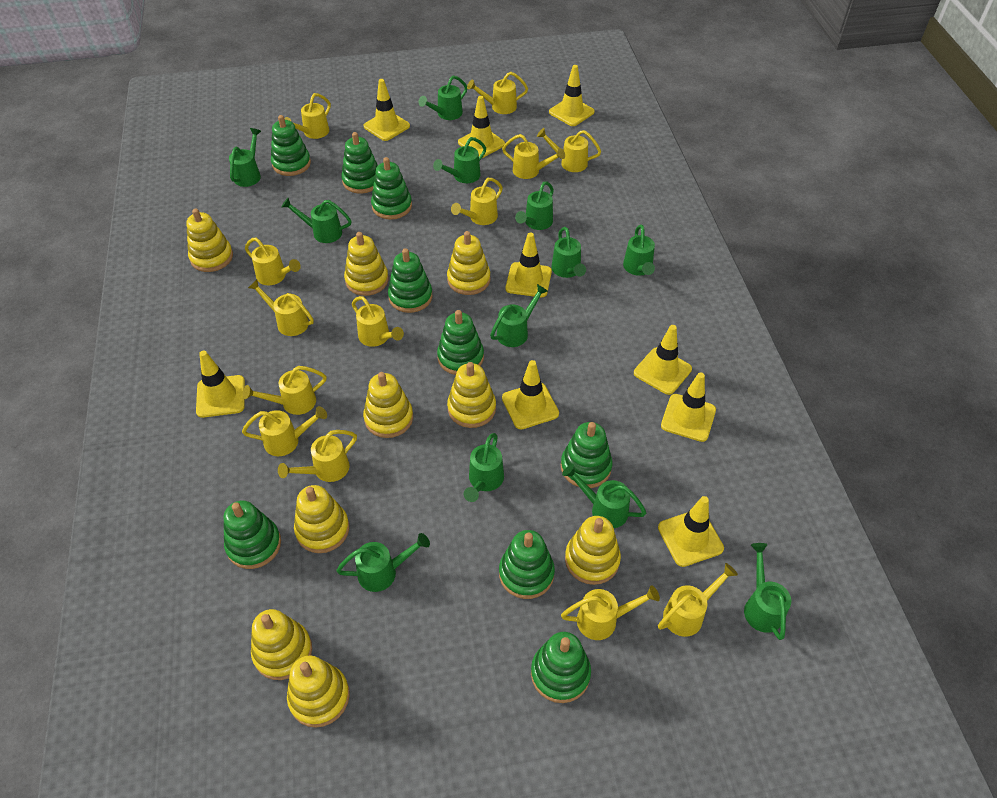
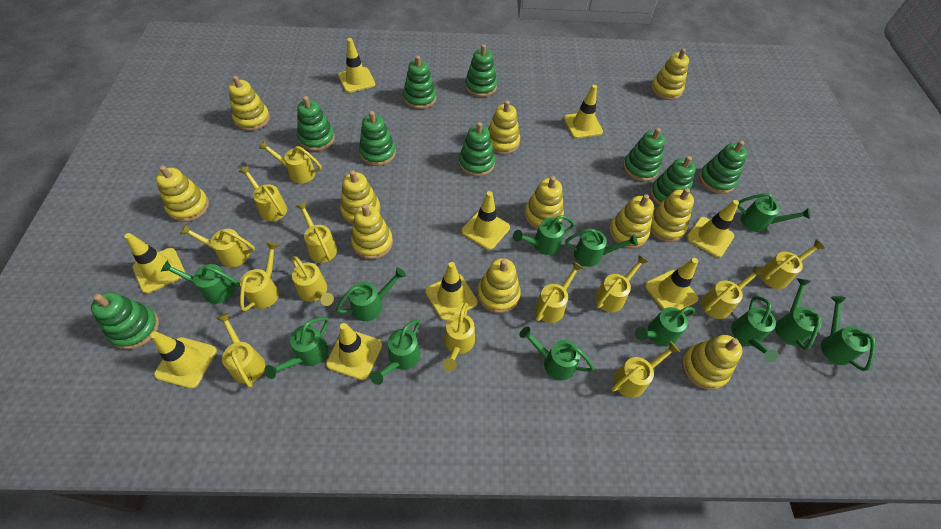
yellow stacking toy: [186,209,233,272] [251,609,312,680] [287,655,350,728] [294,485,349,553] [344,232,389,296] [363,372,413,438] [447,231,491,295] [447,362,496,428] [565,516,621,585] = 9 -> [156,165,209,222] [228,76,270,131] [340,170,380,225] [351,204,393,259] [477,258,521,313] [488,100,520,155] [524,176,564,229] [609,194,654,248] [650,188,694,242] [651,48,689,100] [682,335,743,390] = 11

